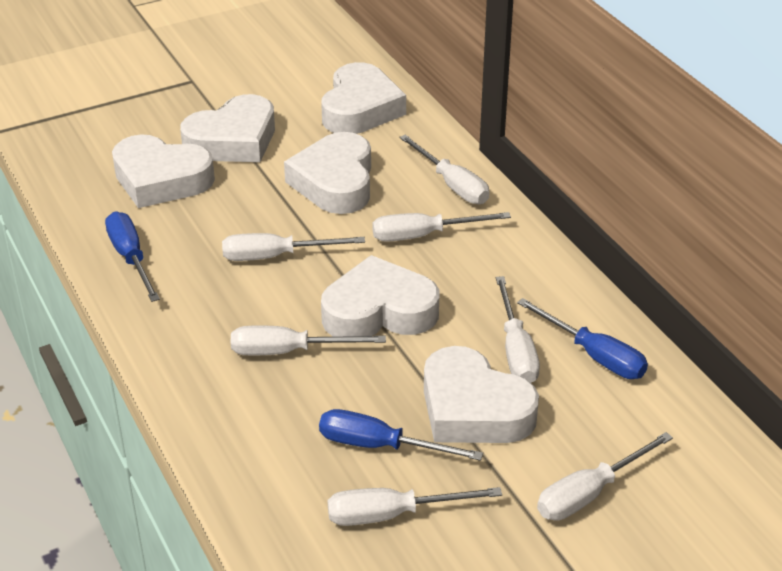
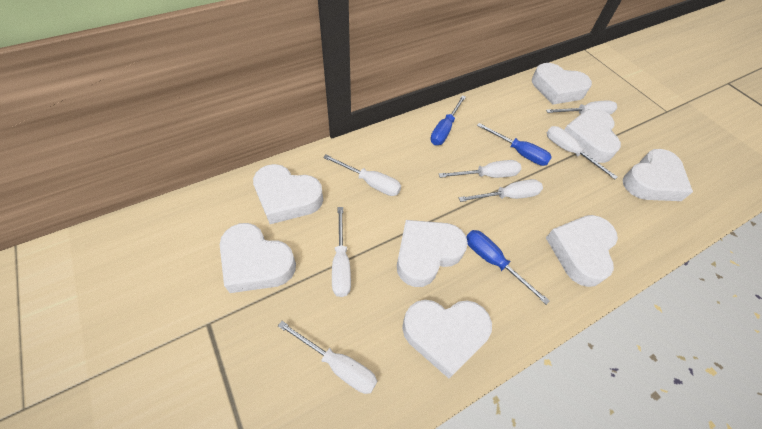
white heart: [112,135,215,208] [180,94,275,162] [284,132,371,214] [321,62,406,134] [321,255,439,337] [424,346,539,443] = 6 -> [220,223,296,293] [253,164,323,224] [397,220,468,287] [402,300,492,378] [532,63,592,105] [546,215,618,287] [564,109,621,163] [623,149,693,201] = 8

